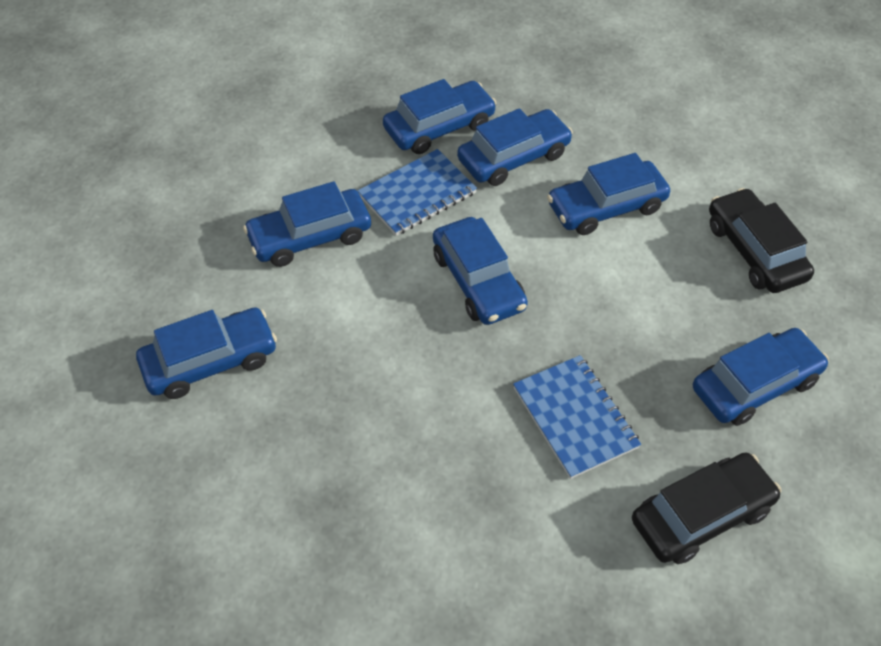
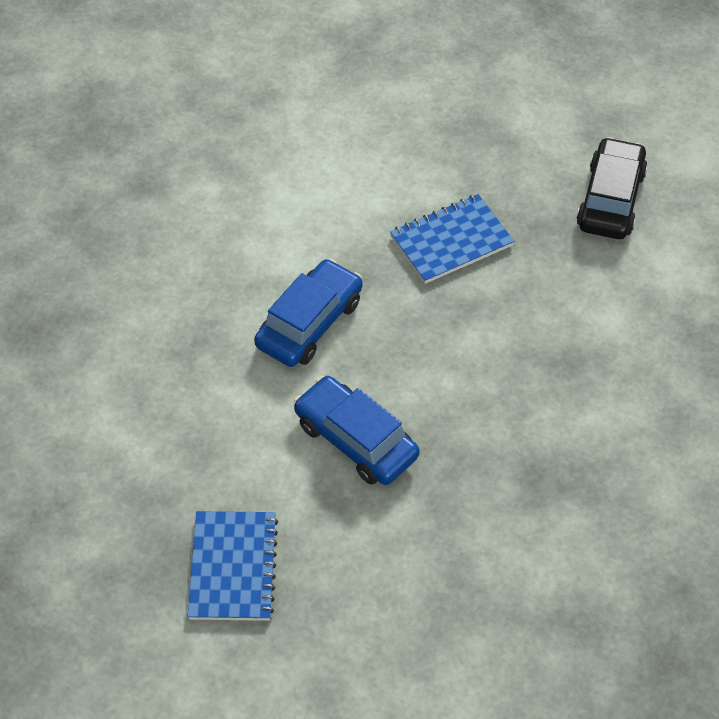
black car: [632,452,781,564] [709,188,814,293] = 2 -> [576,137,647,239] = 1
blue car: [136,307,277,399] [243,181,371,267] [383,79,497,154] [433,217,528,325] [457,108,573,186] [547,153,670,235] [693,328,829,426] = 7 -> [254,259,363,367] [294,376,420,485] = 2

